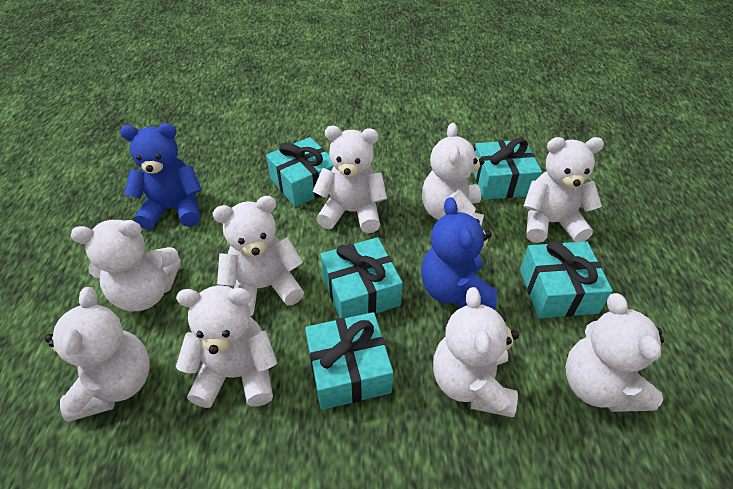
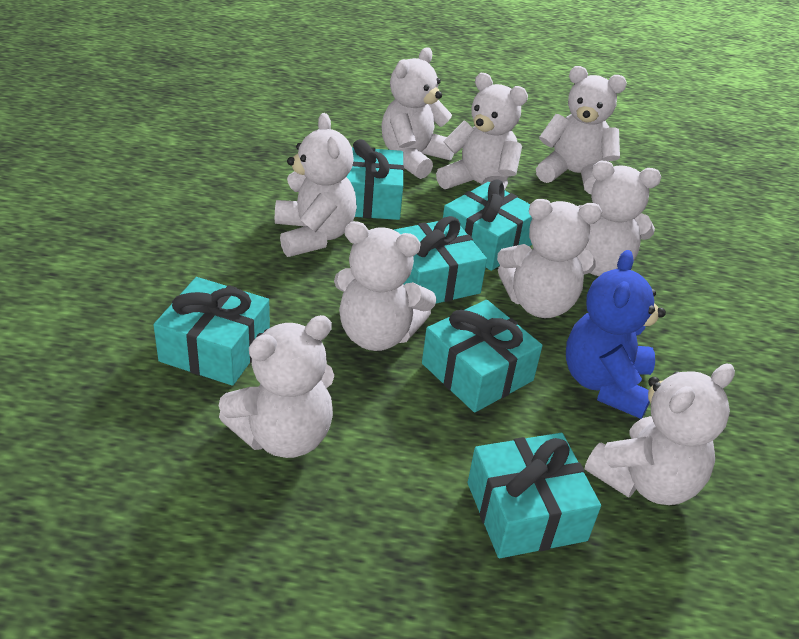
blue teddy bear: [120,123,202,230] [421,197,497,309] = 2 -> [566,250,666,419] = 1
turquoise gift: [266,137,334,207] [305,312,393,410] [320,237,403,318] [473,138,542,200] [520,241,613,318] = 5 -> [154,277,270,386] [346,139,404,220] [394,216,487,303] [422,300,543,412] [443,180,532,271] [468,433,601,558] = 6

